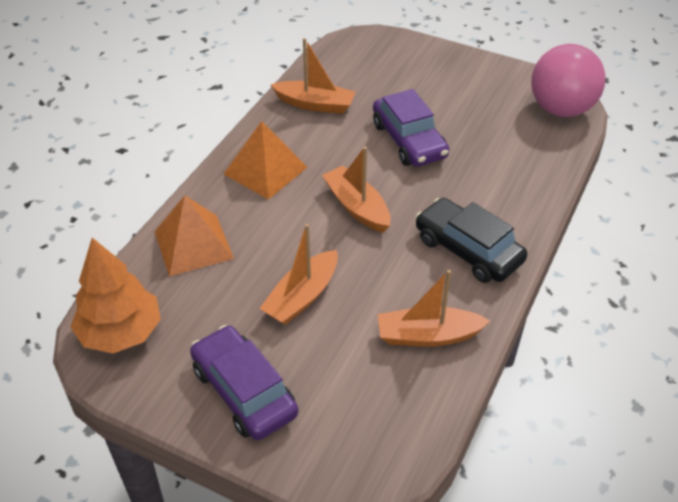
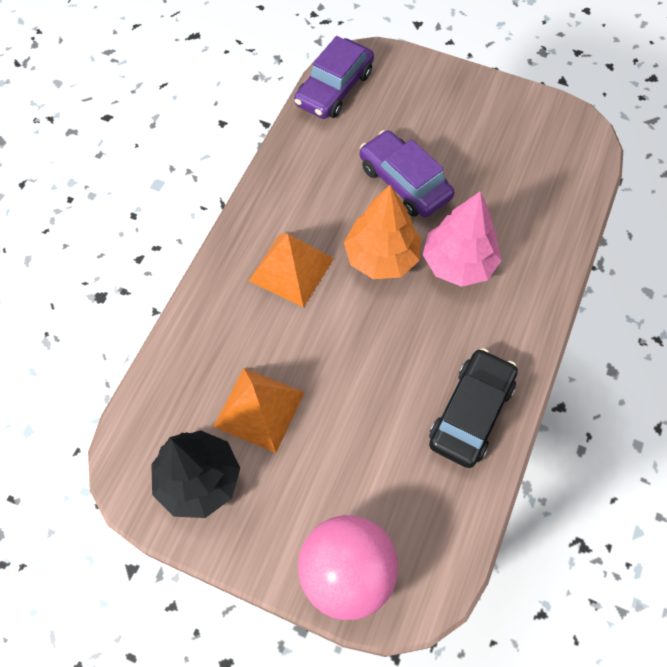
black tree: none = 0 -> [151,430,240,518] = 1
orange boat: [259,224,338,325] [270,38,356,114] [322,147,390,233] [378,270,490,347] = 4 -> none = 0
pink tree: none = 0 -> [423,191,501,287] = 1

